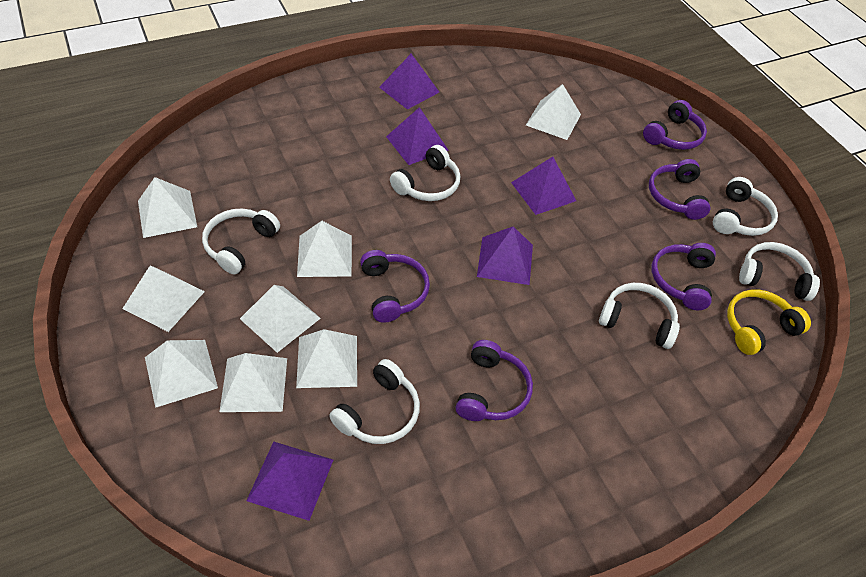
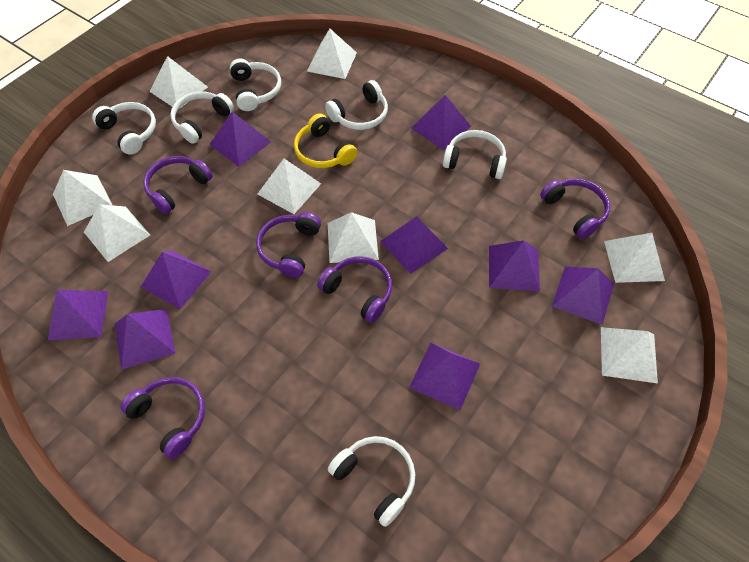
purple pyramid: [246,441,333,521] [379,54,439,110] [386,107,449,165] [477,226,533,285] [511,157,576,215] = 5 -> [48,290,109,340] [115,309,176,370] [141,251,212,309] [209,111,271,167] [380,216,448,274] [409,343,480,410] [411,95,471,150] [489,240,540,292] [552,267,614,325] = 9

